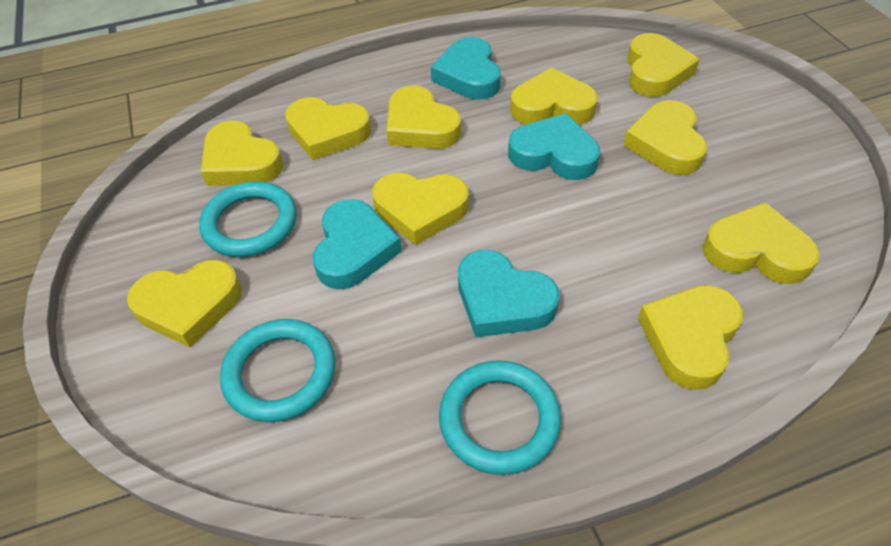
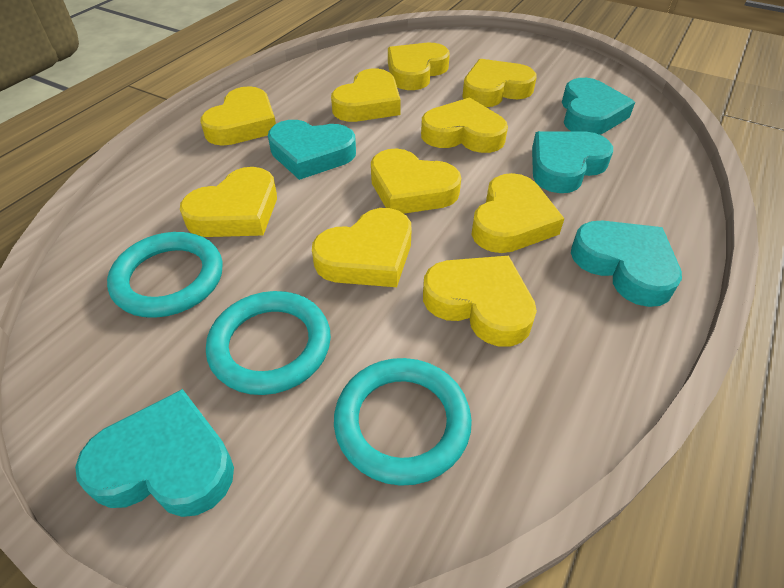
turquoise heart: [313,199,402,289] [431,37,501,100] [458,250,560,337] [508,113,600,180] = 4 -> [75,389,234,517] [268,120,356,180] [532,131,613,193] [562,78,635,135] [571,220,682,307] = 5

